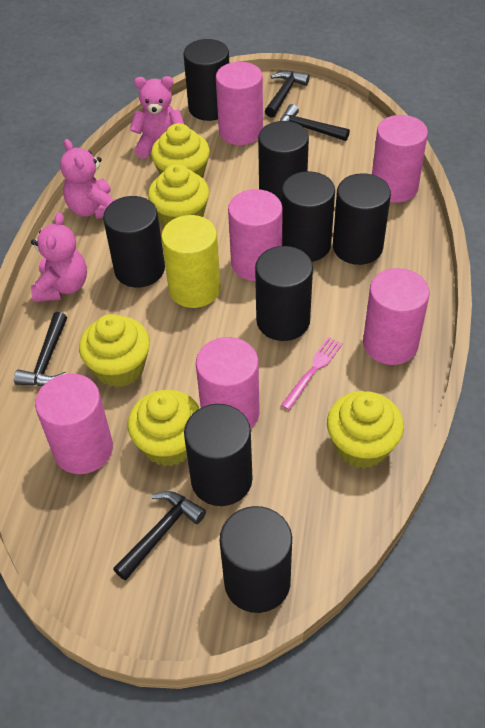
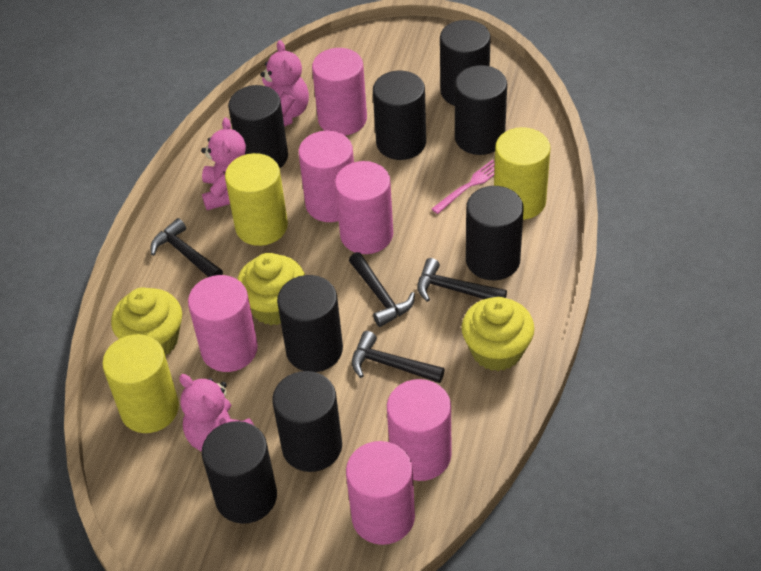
yellow cupcake: [79,314,150,387] [128,390,200,466] [148,164,209,227] [151,123,210,178] [327,391,404,468] = 5 -> [111,288,182,356] [237,253,305,325] [461,297,535,371] = 3
yellow cylinder: [161,215,221,308] = 1 -> [102,334,179,433] [225,153,288,246] [494,127,551,220] = 3

